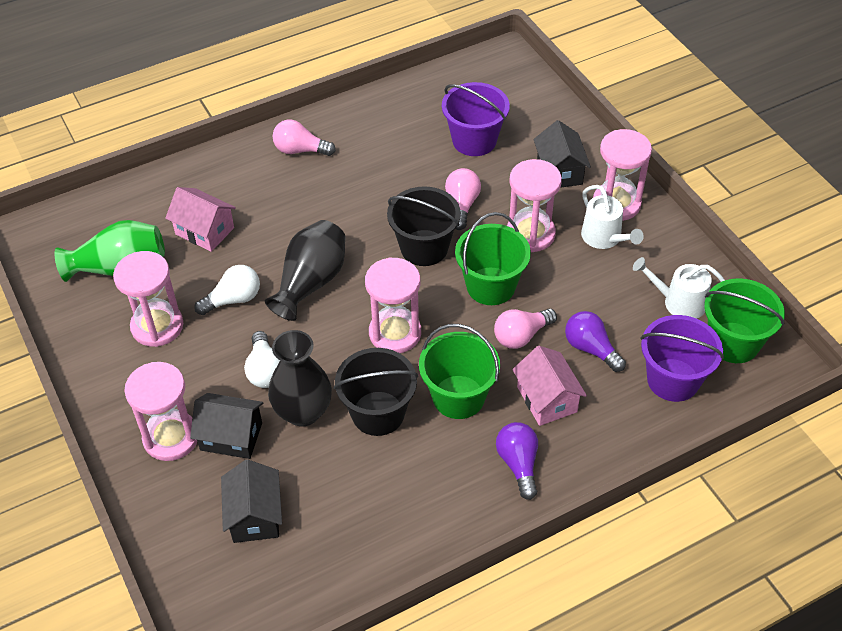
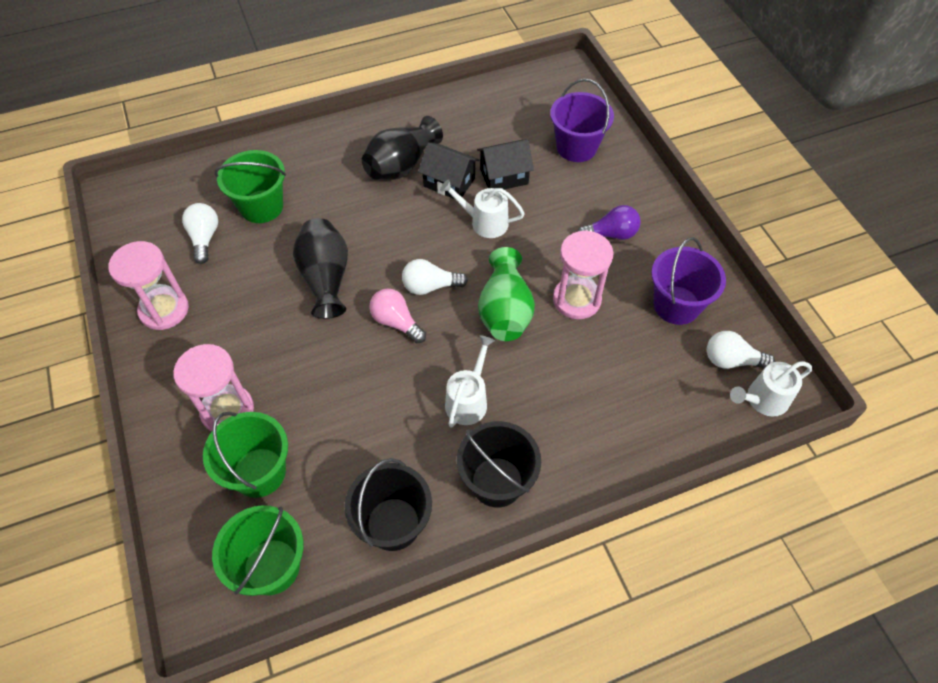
black house: [190,393,263,459] [221,459,282,543] [534,120,591,188] = 3 -> [418,142,479,199] [477,139,534,189] = 2
pink hourglass: [113,251,183,347] [124,362,197,461] [365,257,421,353] [507,159,562,252] [593,129,652,221] = 5 -> [108,241,189,330] [173,344,254,432] [553,230,614,319] = 3
pink house: [165,187,236,252] [512,346,587,426] = 2 -> none = 0
pink light bulb: [273,119,336,156] [445,168,481,230] [494,309,557,349] = 3 -> [369,288,426,343] = 1
purple light bulb: [496,422,538,500] [565,311,626,372] = 2 -> [577,205,641,240] = 1
white light bulb: [194,265,260,315] [244,331,280,388] = 2 -> [182,203,218,264] [402,259,468,295] [707,331,775,369] = 3
white watering can: [581,185,644,249] [633,257,725,319] = 2 -> [440,179,525,238] [445,335,495,428] [730,361,812,417] = 3

